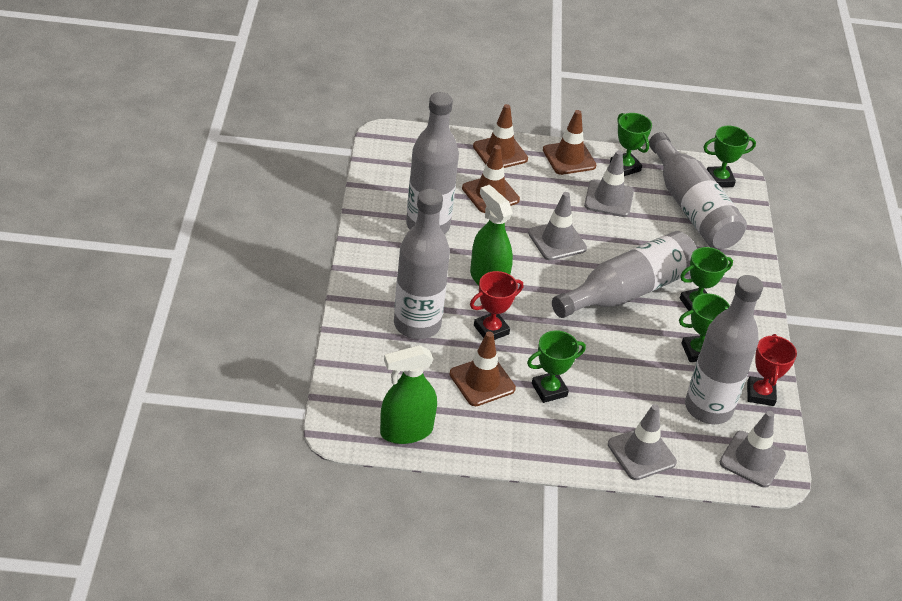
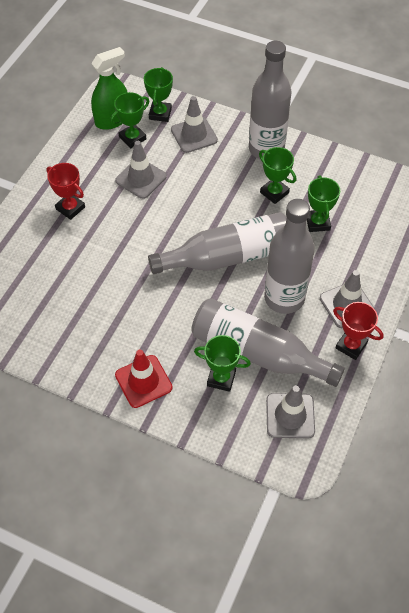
brown traffic cone: [449,331,516,406] [462,145,520,213] [473,104,528,168] [543,110,596,175] = 4 -> none = 0
green spray bottle: [380,345,437,444] [470,185,513,285] = 2 -> [91,47,128,130] = 1
grey bottle: [394,189,450,339] [406,92,459,234] [552,231,697,318] [649,132,747,249] [685,275,763,424] = 5 -> [148,212,287,274] [191,298,345,387] [249,41,292,159] [264,199,315,314] = 4
red traffic cone: none = 0 -> [115,350,173,408] = 1

